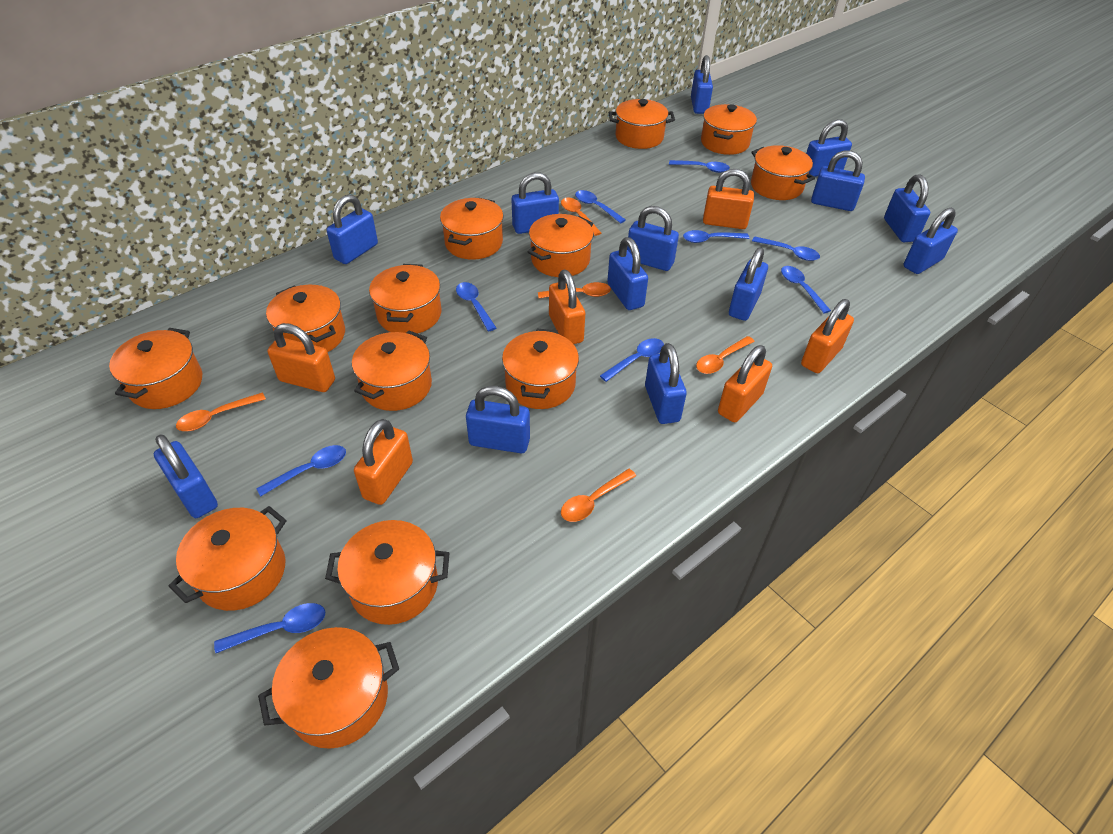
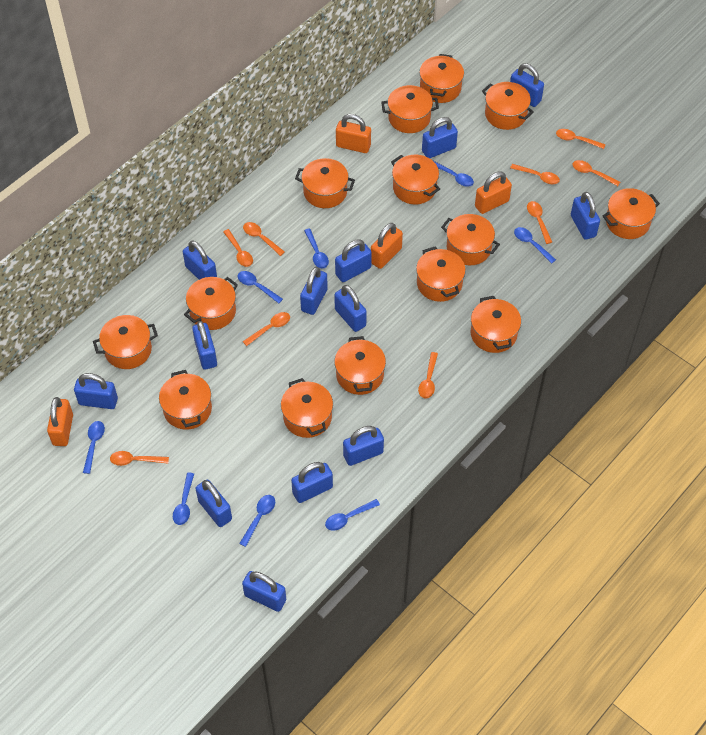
blue spoon: [214,603,325,653] [256,445,346,497] [456,282,496,331] [575,190,626,223] [600,338,664,382] [669,160,730,173] [683,230,749,243] [752,237,820,261] [781,266,831,313] = 9 -> [83,421,105,474] [173,472,194,525] [237,271,283,303] [239,495,275,547] [304,228,329,268] [325,499,380,531] [434,161,474,187] [514,227,556,263] = 8
orange padlock: [268,323,335,392] [354,419,413,505] [549,270,585,344] [703,169,754,229] [718,345,772,422] [801,299,854,373] = 6 -> [47,397,73,446] [336,114,371,153] [371,223,403,269] [475,171,512,214] = 4
orange pot: [109,328,202,409] [168,506,286,611] [258,627,399,749] [266,285,345,352] [325,520,449,625] [352,331,432,411] [369,264,442,334] [440,198,503,260] [502,329,579,409] [528,214,593,277] [609,99,675,149] [701,104,757,155] [751,145,815,200] = 13 -> [93,315,158,369] [159,370,212,429] [184,277,238,330] [281,378,333,438] [295,158,355,208] [334,336,386,395] [381,85,439,133] [391,155,440,204] [416,246,466,302] [419,54,464,103] [441,214,500,265] [471,296,521,353] [482,82,534,130] [603,188,660,239] = 14
orange spoon: [176,392,266,431] [538,282,611,298] [561,197,601,236] [561,469,636,522] [696,336,755,374] = 5 -> [110,451,169,466] [223,229,253,267] [243,222,285,256] [243,312,290,346] [418,352,438,398] [510,164,560,184] [527,201,552,244] [556,129,606,149] [572,160,620,186] = 9

